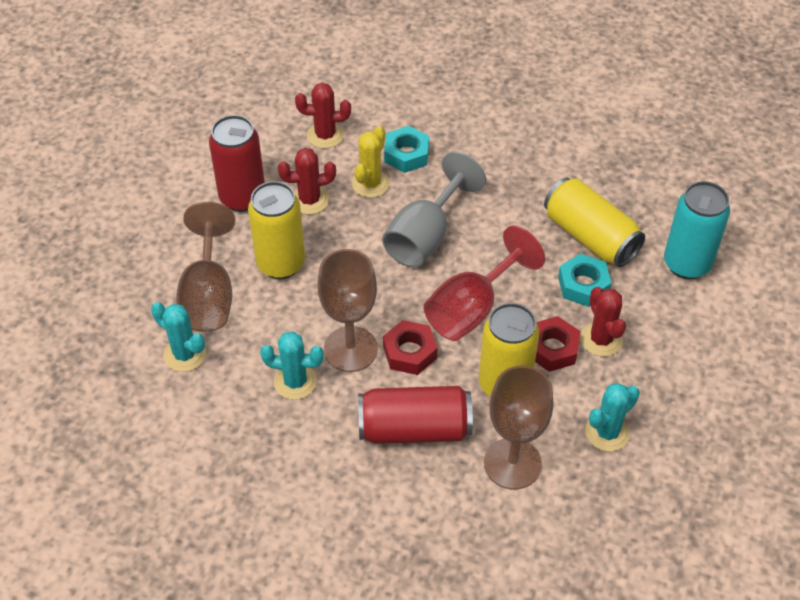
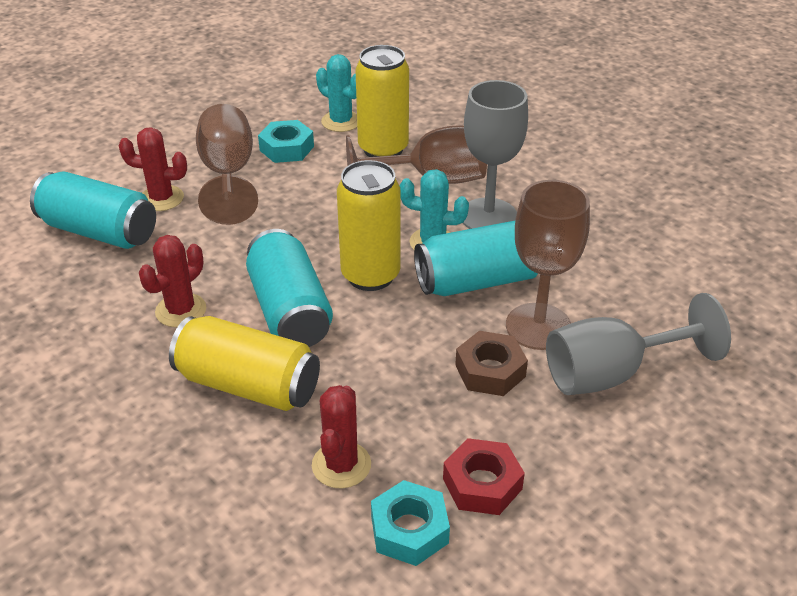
brown nut: none = 0 -> [455,331,528,396] = 1
grey goblet: [382,152,486,267] = 1 -> [463,80,528,229] [546,293,731,395] = 2
red can: [209,115,265,212] [358,386,473,444] = 2 -> none = 0
red goblet: [424,226,545,341] = 1 -> none = 0
red nut: [383,320,438,375] [535,316,580,372] = 2 -> [443,438,525,515] = 1
turquoise cactus: [151,302,206,372] [260,331,324,400] [585,383,640,451] = 3 -> [316,54,357,132] [400,169,469,250] = 2
turquoise can: [664,181,730,279] = 1 -> [30,171,156,249] [246,229,333,347] [414,221,538,296] = 3
yellow cactus: [352,126,390,198] = 1 -> none = 0

